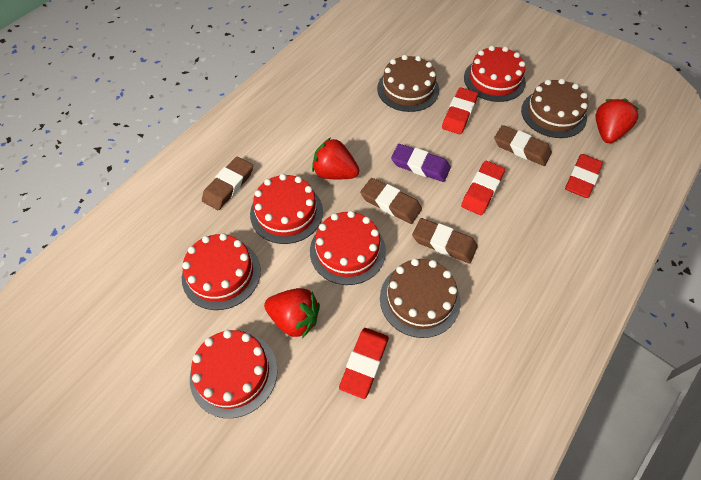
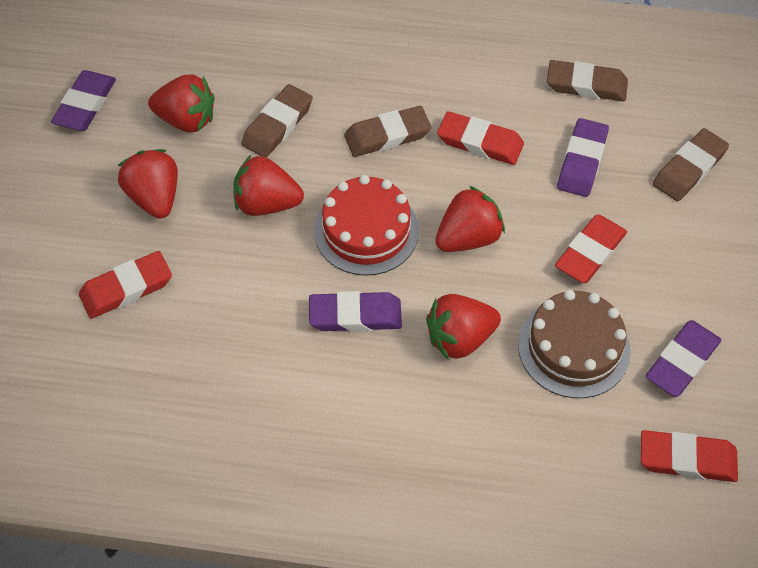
brown cake: [377,55,439,112] [380,258,460,338] [521,79,588,138] = 3 -> [518,290,631,398] = 1
purple eraser: [391,144,451,182] = 1 -> [51,70,116,131] [309,291,402,332] [557,118,609,197] [646,320,721,397] = 4
red cake: [182,233,261,310] [190,330,278,418] [250,174,323,244] [310,211,386,285] [464,46,526,102] = 5 -> [314,175,419,276] = 1
red strawberry: [264,288,320,338] [312,138,359,179] [596,99,639,143] = 3 -> [118,149,178,219] [148,75,215,132] [233,155,304,216] [426,294,501,359] [435,186,505,252] = 5

